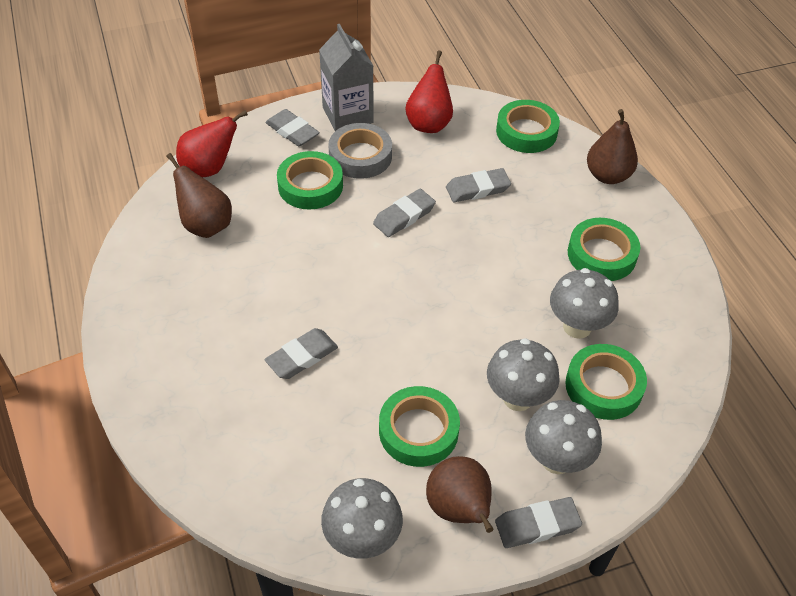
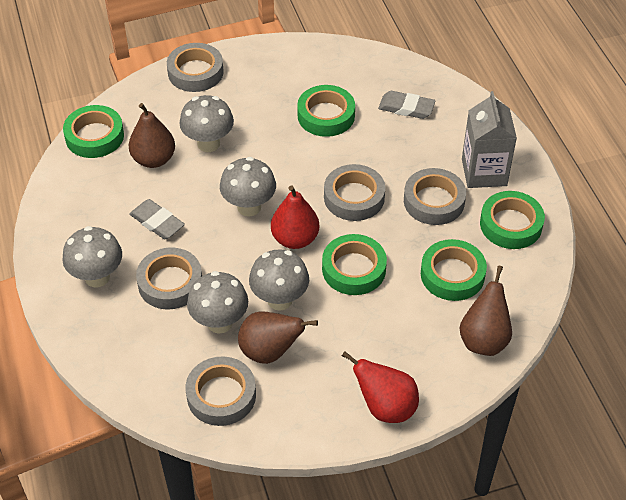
grey eraser: [264,328,338,379] [265,109,320,146] [373,189,436,237] [446,168,511,202] [495,497,582,548] = 5 -> [130,199,185,239] [378,91,436,119] = 2
grey mushroom: [321,478,403,559] [487,338,560,411] [525,400,602,474] [550,268,619,339] = 4 -> [62,226,122,287] [179,95,234,152] [187,271,248,334] [220,157,276,217] [249,249,309,311] = 5
grey tape: [329,123,392,179] = 1 -> [136,247,202,309] [167,43,224,92] [186,356,256,426] [324,164,385,221] [404,168,466,225] = 5

